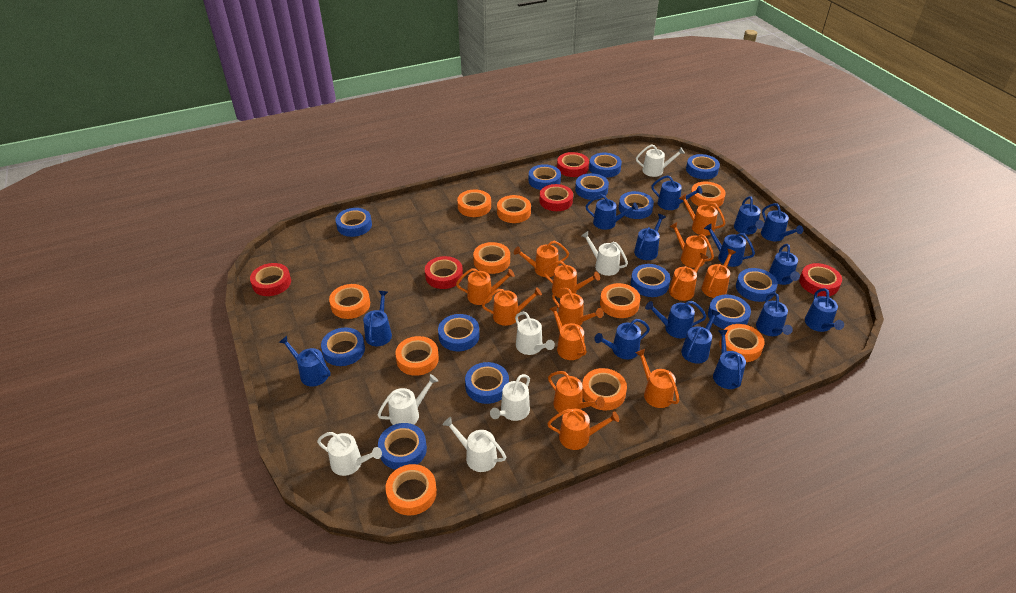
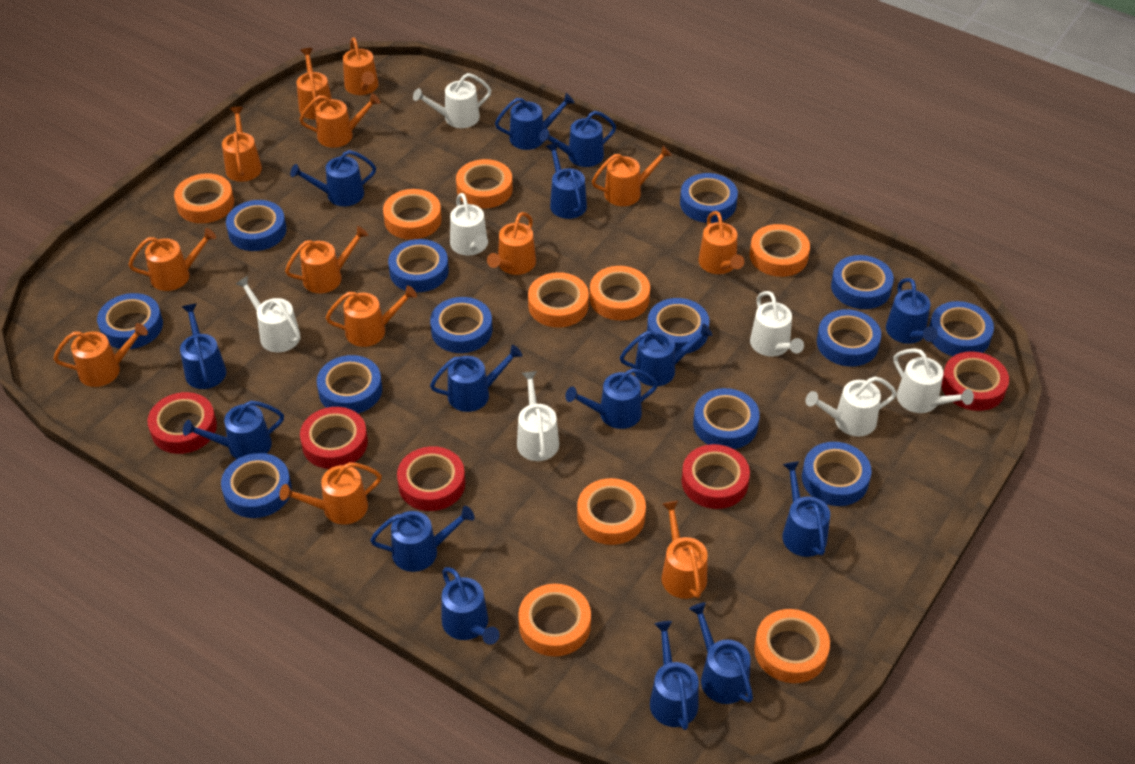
orange tape: [329,284,370,319] [385,464,437,515] [395,336,439,376] [457,189,491,217] [473,242,510,274] [497,195,531,223] [582,368,627,410] [600,283,640,318] [690,182,726,208] [719,324,765,362] = 10 -> [174,173,234,223] [383,189,442,240] [456,159,513,209] [518,584,591,656] [528,272,589,327] [577,478,646,545] [590,266,650,320] [750,224,810,277] [754,609,830,683] = 9

